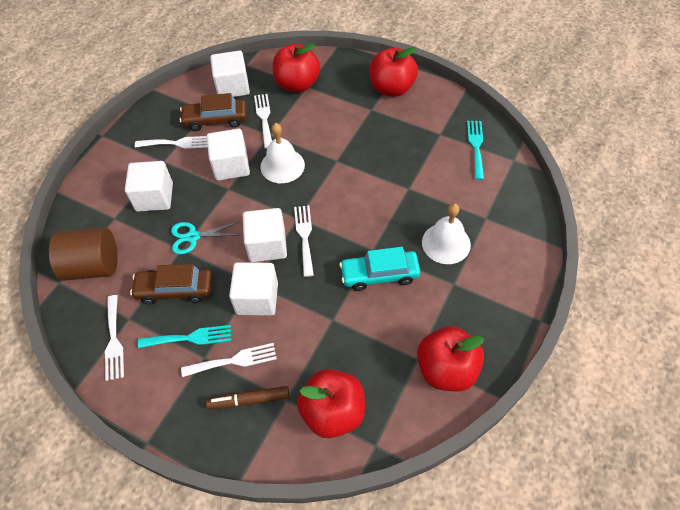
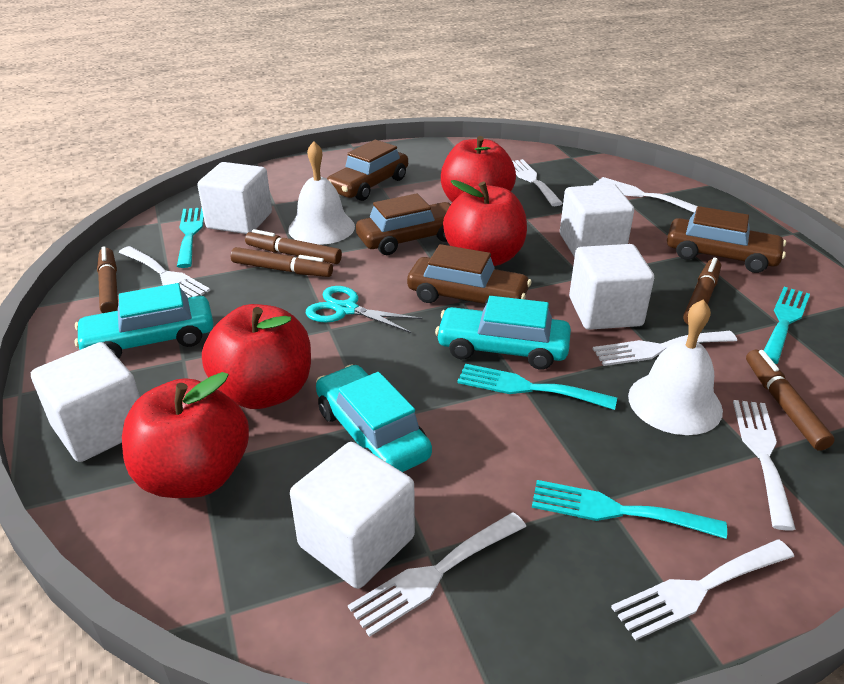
brown car: [130,264,212,305] [180,93,247,131] = 2 -> [327,140,408,201] [356,193,451,255] [407,244,531,306] [667,206,786,273] = 4
brown cylinder: [49,227,118,281] = 1 -> none = 0
brown marker: [206,386,289,409] = 1 -> [97,246,118,313] [231,247,333,277] [245,229,342,264] [683,258,721,324] [746,350,835,451] = 5
turquoise car: [339,247,420,291] = 1 -> [75,283,214,359] [316,364,432,472] [435,296,571,370] = 3
turquoise fork: [138,325,231,348] [467,121,484,180] = 2 -> [177,208,204,268] [457,364,617,410] [532,480,727,539] [764,287,810,364] = 4
white fork: [105,295,124,381] [135,136,208,149] [181,343,277,377] [254,94,272,149] [294,205,314,277] = 5 -> [119,246,210,298] [348,512,527,637] [512,159,563,206] [593,177,697,213] [593,331,737,366] [611,540,794,641] [733,400,796,531] = 7

